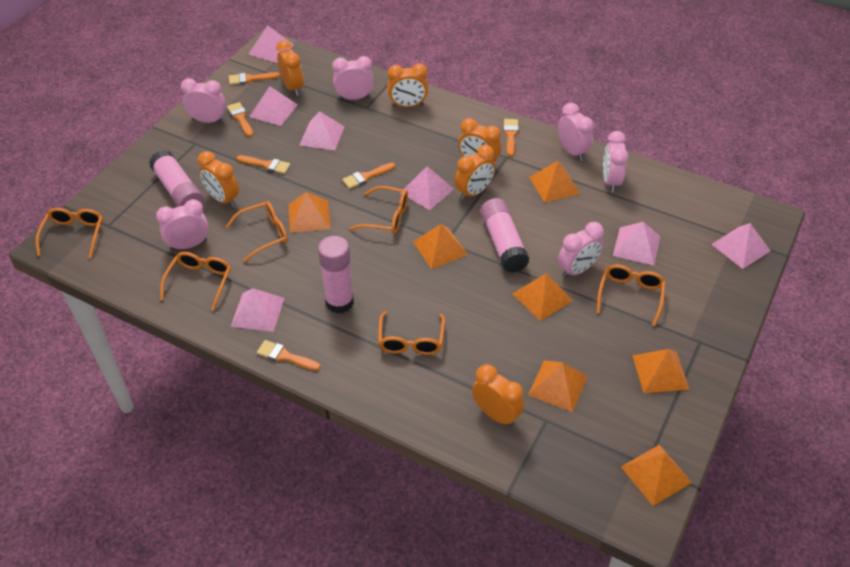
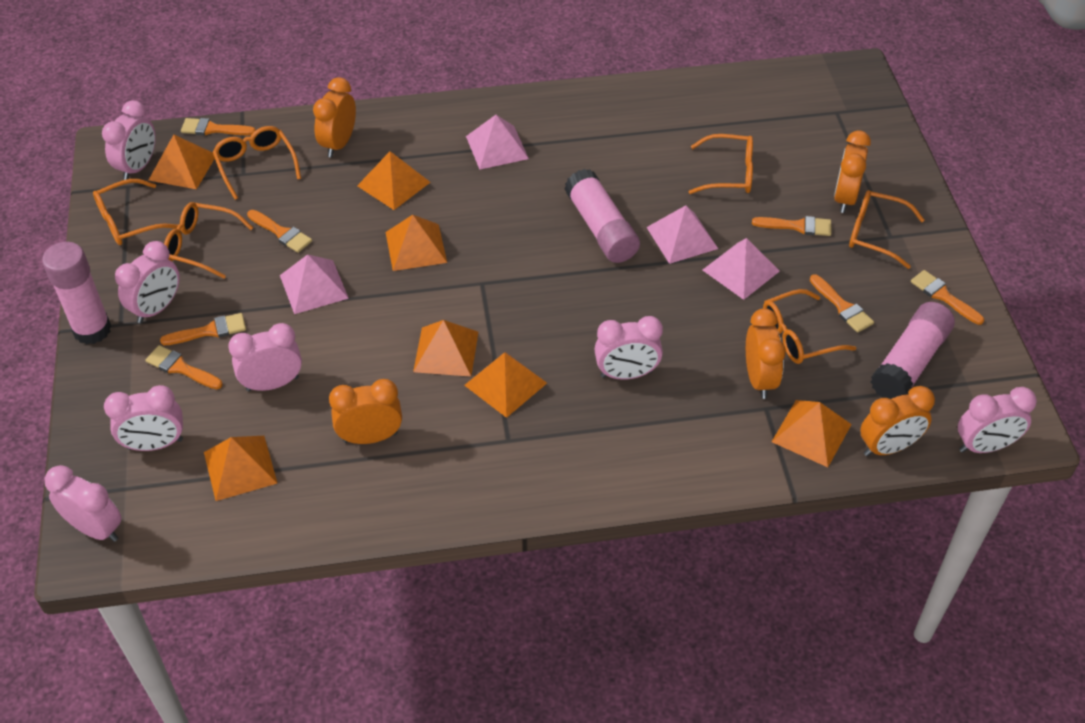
orange brush: [227,102,253,137] [229,72,280,85] [236,155,291,174] [257,340,321,371] [342,163,395,189] [503,119,519,157] = 6 -> [145,345,223,389] [160,313,246,345] [181,118,256,135] [247,210,312,253] [752,216,831,236] [810,274,874,333] [911,270,984,325] = 7
orange clock: [198,151,239,207] [276,40,304,96] [387,63,428,107] [454,145,495,200] [458,118,501,162] [472,364,524,427] = 6 -> [313,77,356,158] [329,379,402,444] [746,308,786,399] [834,130,871,213] [860,386,935,456] = 5
pink clock: [156,199,209,251] [181,78,226,123] [332,56,374,100] [558,103,594,161] [558,222,604,278] [603,131,628,192] = 6 -> [44,465,121,542] [102,100,156,180] [104,385,183,451] [115,241,180,323] [228,323,302,392] [595,316,663,380] [958,387,1037,453] = 7
pink pyramid: [230,288,284,332] [248,25,294,63] [249,86,298,126] [300,111,345,150] [400,167,454,210] [613,222,660,265] [711,223,771,269] = 7 -> [280,254,349,314] [466,115,529,170] [646,205,718,264] [703,238,780,300] = 4

